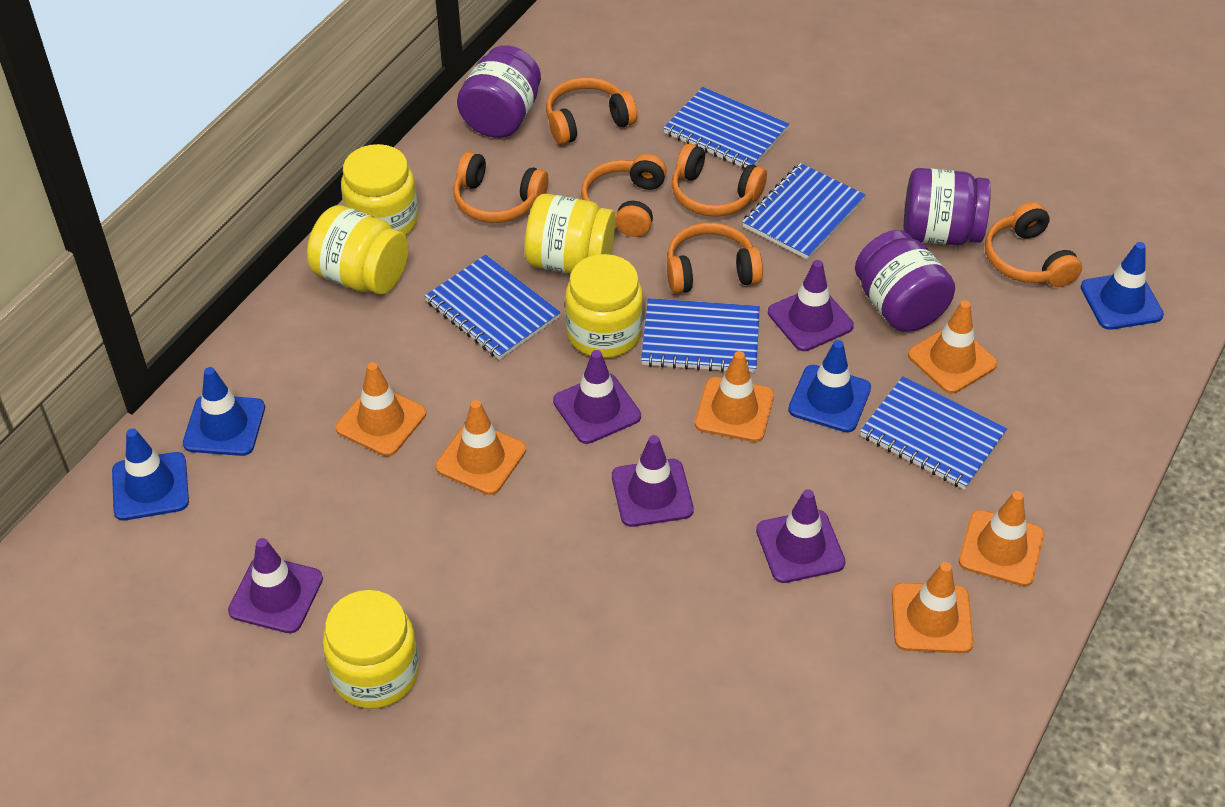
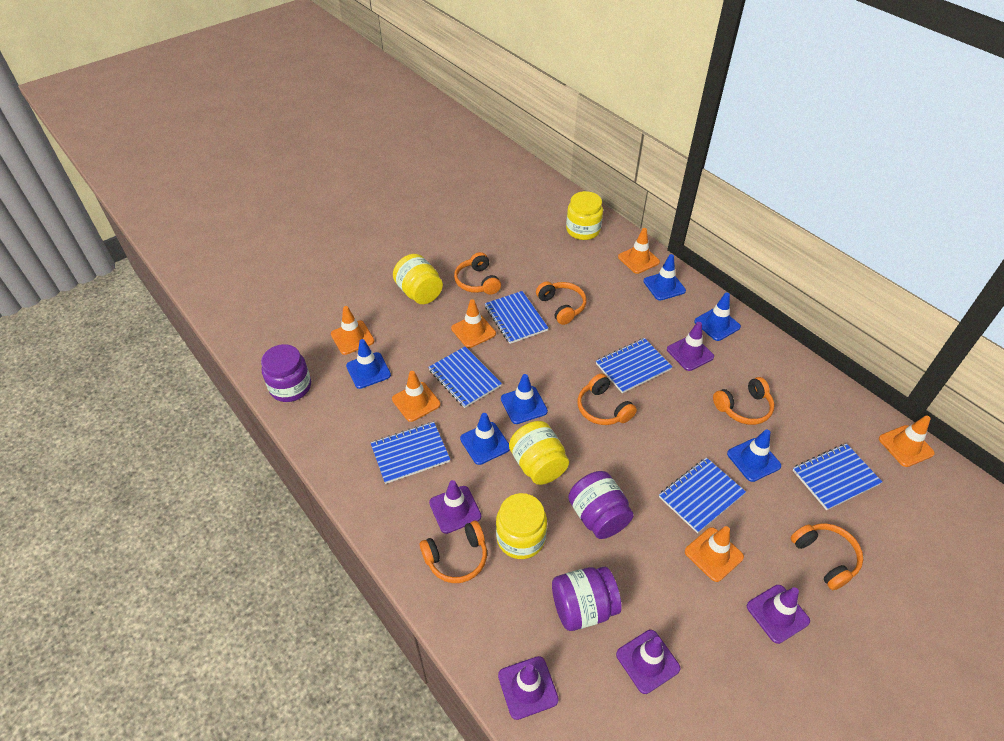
blue notebook: [425,255,561,360] [641,298,760,373] [664,87,789,169] [742,163,866,260] [860,376,1007,490] = 5 -> [371,422,450,484] [428,347,502,408] [485,291,548,344] [596,338,672,393] [659,458,746,533] [792,443,882,510] = 6
blue traffic cone: [112,429,189,521] [183,367,265,456] [788,340,871,433] [1081,242,1164,330] = 4 -> [346,339,391,389] [460,413,510,465] [501,374,548,424] [643,254,686,300] [694,293,741,341] [727,429,781,482] = 6
yellow jar: [307,205,409,294] [323,590,419,709] [341,144,418,236] [525,194,616,273] [565,254,643,358] = 5 -> [393,254,443,304] [496,493,547,559] [509,421,569,485] [566,191,603,240] = 4

